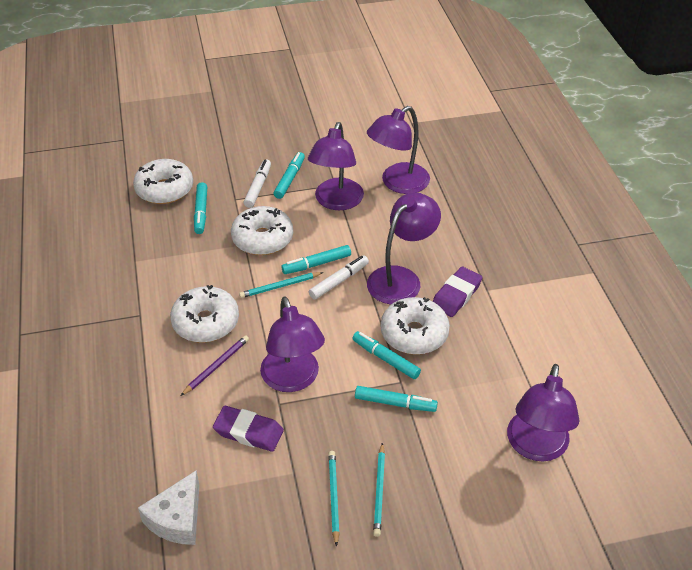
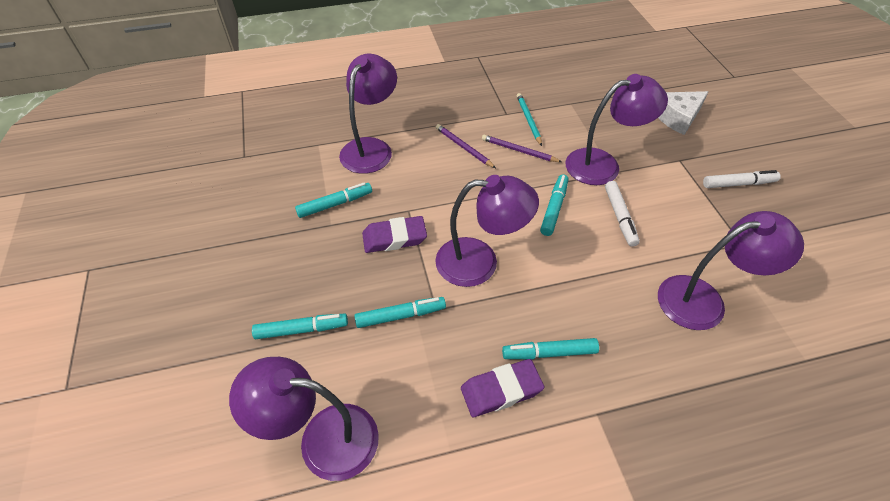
purple pencil: [181,335,249,396] = 1 -> [436,124,496,168] [482,135,562,162] = 2
turquoise pencil: [239,272,323,298] [328,451,340,547] [373,443,385,537] = 3 -> [517,93,542,146] = 1
white donut: [133,159,193,204] [170,285,239,343] [231,206,293,255] [381,297,450,355] = 4 -> none = 0

